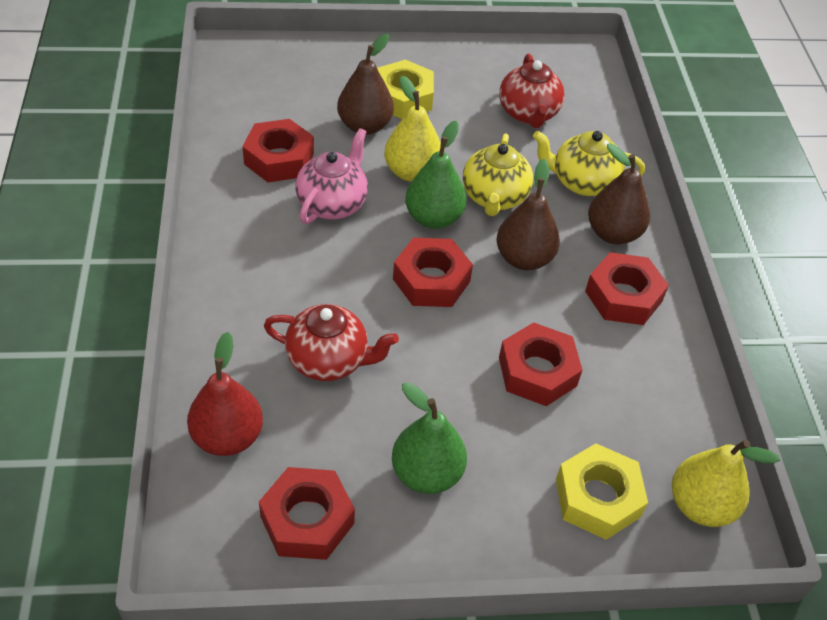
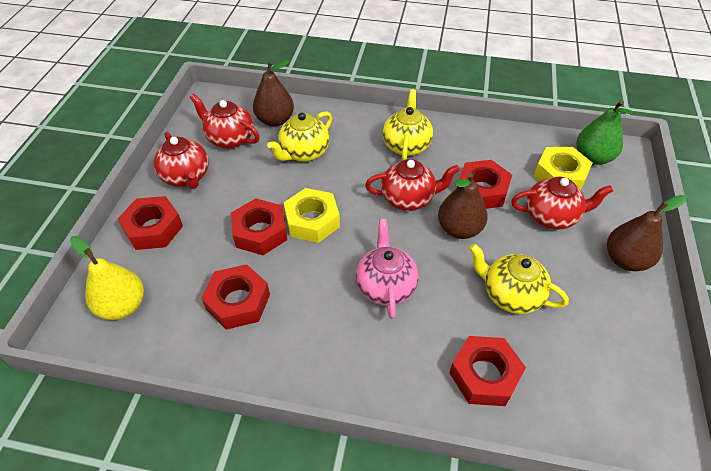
green pear: [392,382,467,494] [405,121,466,229] = 2 -> [577,100,634,165] = 1
red pear: [187,332,263,456] = 1 -> none = 0
red teapot: [264,304,399,381] [499,54,565,128] = 2 -> [153,132,209,189] [190,94,260,149] [365,159,460,211] [511,177,613,230] = 4
yellow pear: [384,75,441,182] [672,440,780,527] = 2 -> [70,236,144,320] = 1
yellow teapot: [463,133,533,216] [533,131,645,196] = 2 -> [267,111,332,162] [383,89,433,161] [469,243,569,314] = 3

